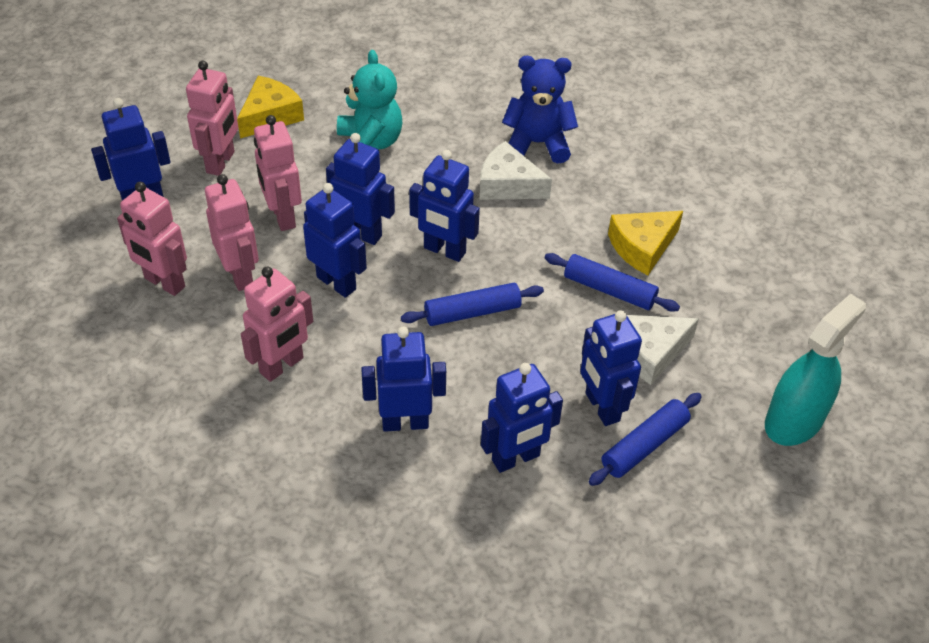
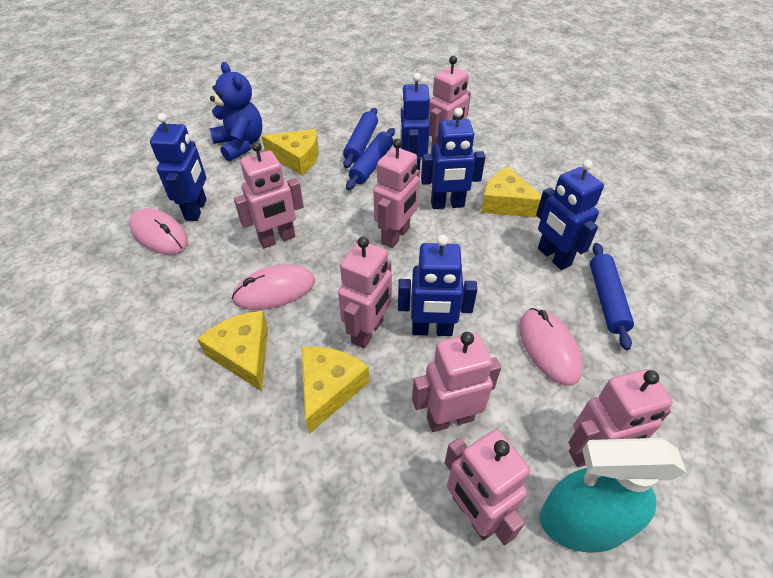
blue robot: [91,98,171,201] [303,183,367,298] [326,133,395,245] [361,326,446,432] [409,150,480,262] [481,363,563,473] [580,310,642,426] = 7 -> [150,113,207,221] [398,235,477,336] [400,73,430,176] [421,108,485,209] [536,160,604,270] = 5
pink mouse: none = 0 -> [129,208,188,255] [231,264,315,310] [519,308,583,386] = 3
pink robot: [117,182,187,296] [186,61,238,176] [205,174,259,291] [241,267,313,382] [254,115,302,231] = 5 -> [234,142,304,248] [338,237,392,348] [373,138,420,248] [412,332,501,432] [429,56,471,154] [445,429,530,545] [568,369,673,467] = 7
turquoise teddy bear: [337,50,402,150] = 1 -> none = 0
white cheese: [480,141,552,200] [627,315,699,385] = 2 -> none = 0
yellow cheese: [237,76,304,139] [608,211,683,275] = 2 -> [197,311,268,391] [262,129,319,175] [302,347,369,434] [481,166,542,218] = 4

